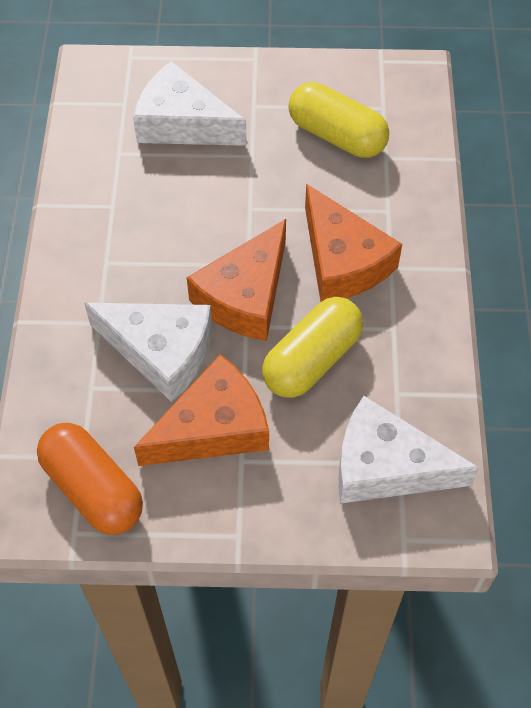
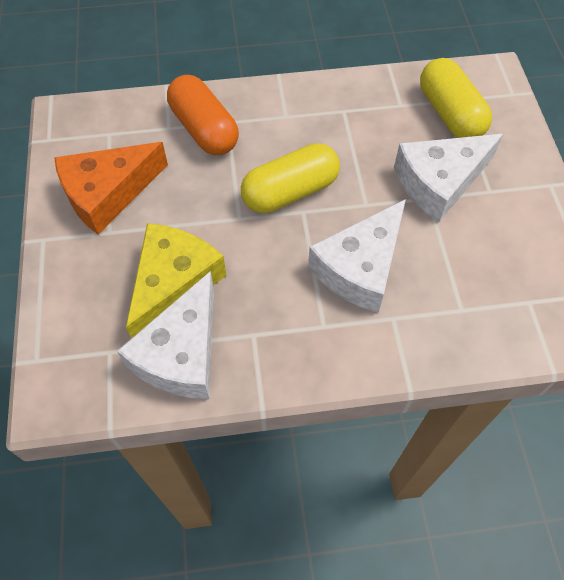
orange cheese: [134,354,269,466] [187,219,286,341] [305,184,402,302] = 3 -> [54,142,168,235] = 1
yellow cheese: none = 0 -> [126,223,226,338] = 1

